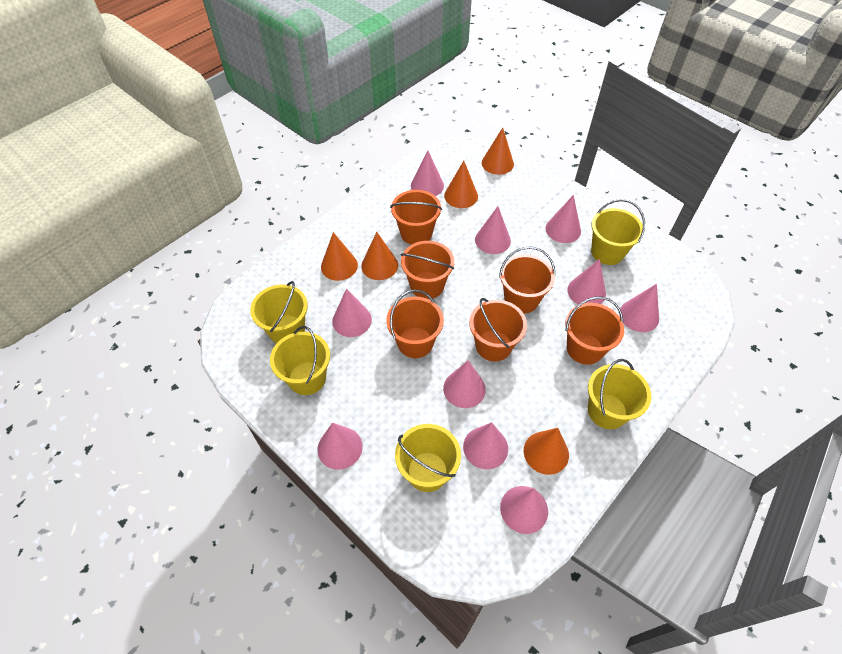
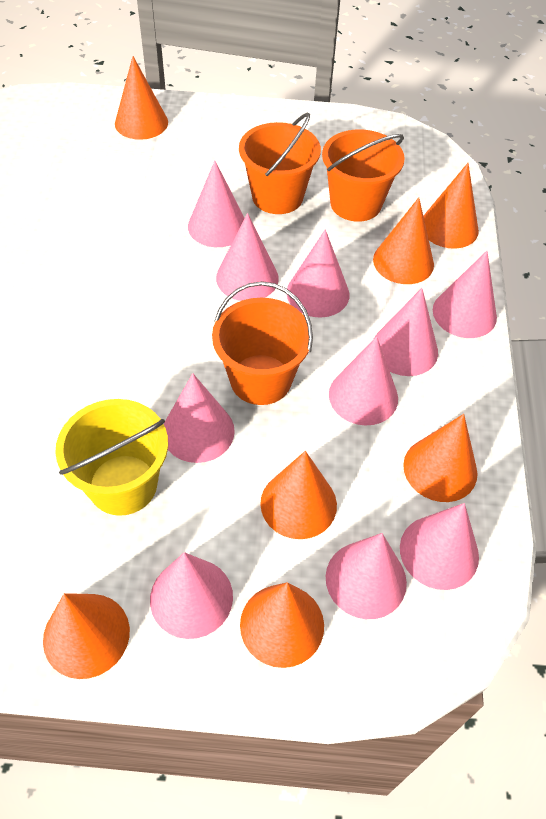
orange bucket: [386,290,444,358] [390,190,442,245] [401,241,454,299] [469,298,527,361] [499,246,555,314] [566,297,624,365] = 6 -> [212,281,313,405] [239,113,321,214] [322,130,405,222] = 3
orange cone: [321,232,358,281] [361,232,398,280] [444,161,478,208] [482,128,514,175] [524,428,569,475] = 5 -> [43,593,130,679] [115,56,168,140] [240,582,324,668] [260,451,337,539] [373,197,434,284] [403,414,477,502] [423,163,479,249] = 7
yellow bucket: [250,281,308,344] [270,326,330,395] [395,424,461,492] [588,359,651,429] [591,199,645,265] = 5 -> [55,399,168,516] = 1

